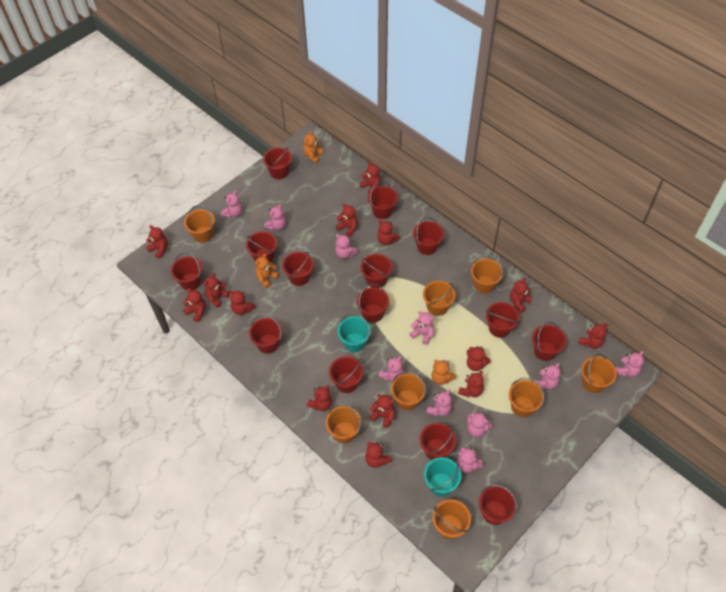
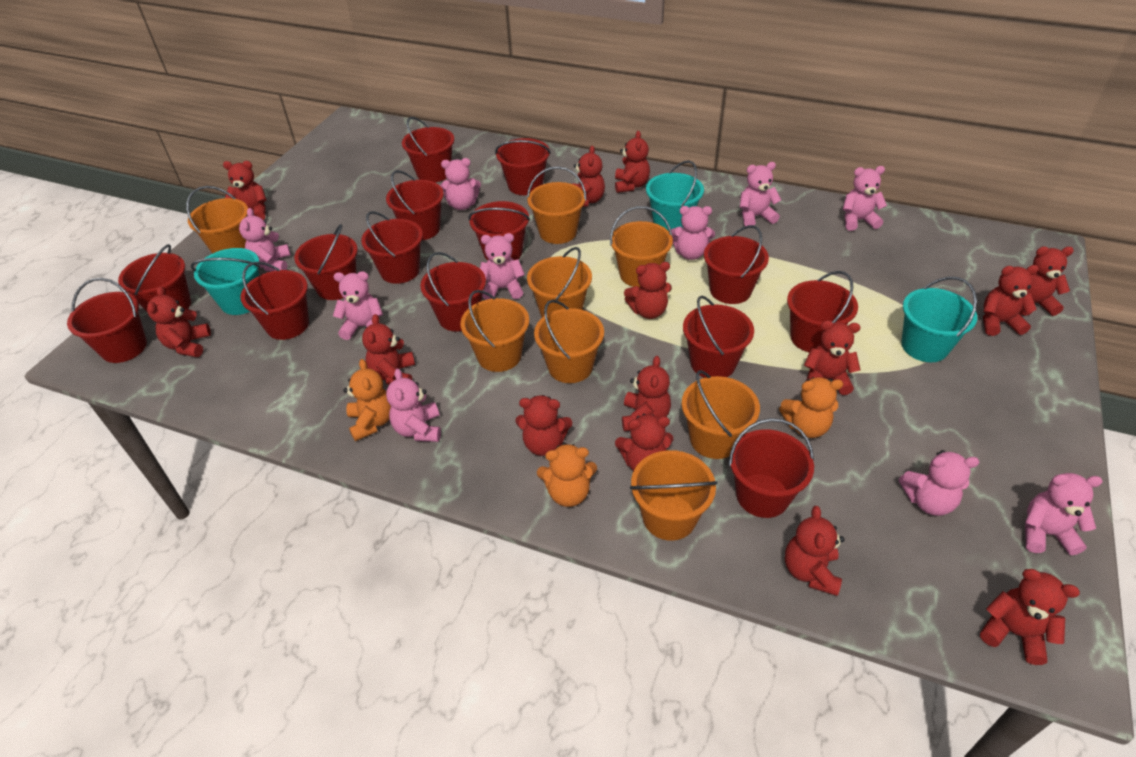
turquoise bucket: [337,313,371,352] [424,457,461,496] = 2 -> [191,248,260,315] [646,160,704,231] [901,277,977,362] = 3

